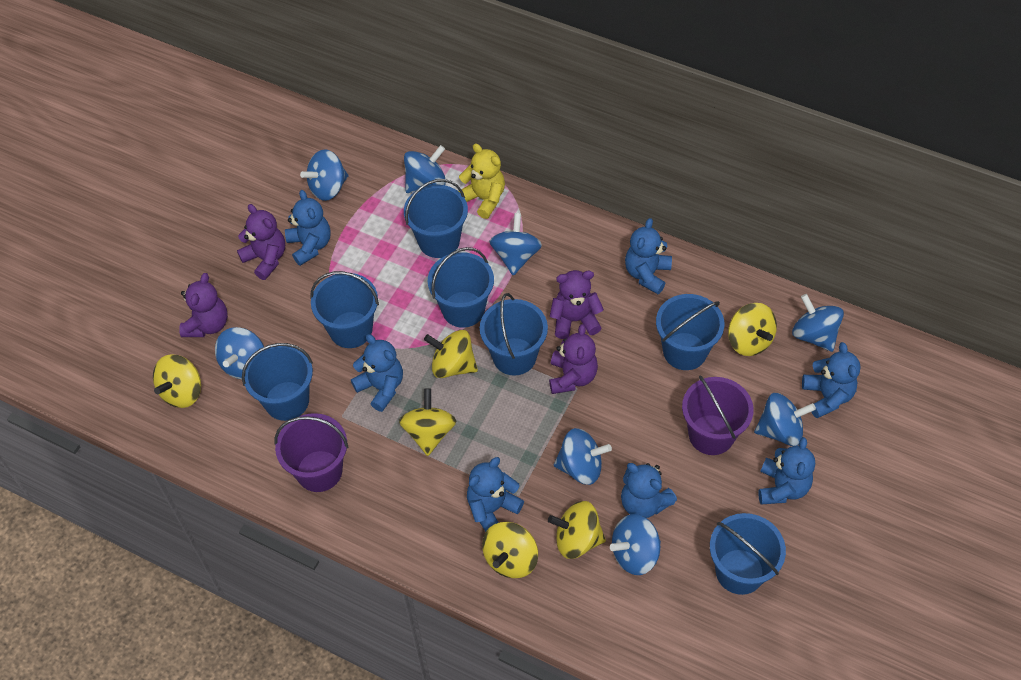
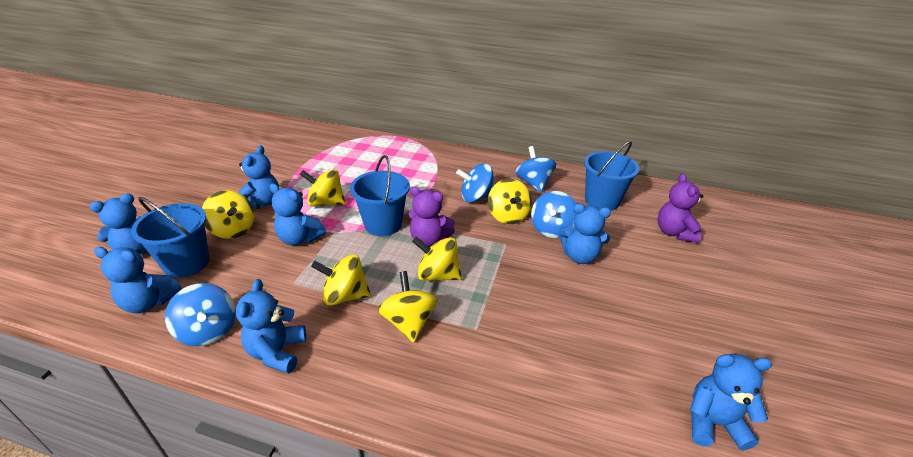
blue bucket: [242,343,313,421] [310,271,379,348] [404,179,468,258] [428,247,494,328] [480,293,548,376] [656,294,724,370] [710,513,786,595] = 7 -> [131,197,210,278] [350,155,410,236] [584,141,640,211] = 3
blue spinning top: [215,327,264,379] [300,149,348,201] [404,145,446,193] [489,213,542,276] [554,428,612,485] [610,514,661,575] [754,393,816,446] [792,294,844,352] = 8 -> [165,283,236,346] [456,164,494,203] [515,146,556,192] [531,191,577,238] = 4
purple bucket: [275,413,348,492] [682,375,754,455] = 2 -> none = 0
purple teddy bear: [179,273,228,337] [237,204,285,280] [549,324,598,394] [550,270,604,339] = 4 -> [409,186,455,247] [657,173,703,243] = 2
yellow teddy bear: [459,144,505,219] = 1 -> none = 0

